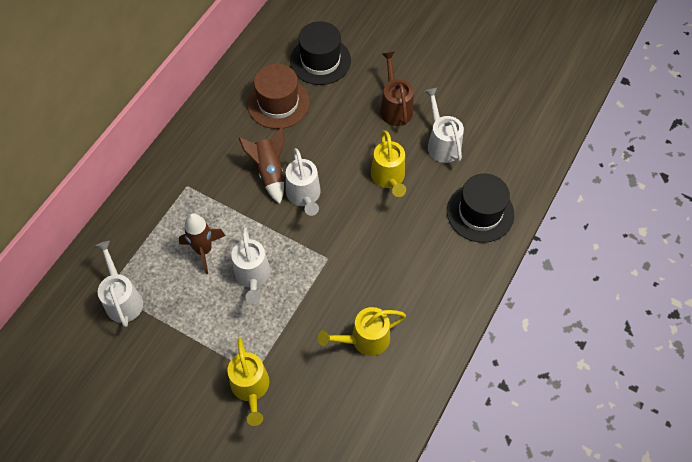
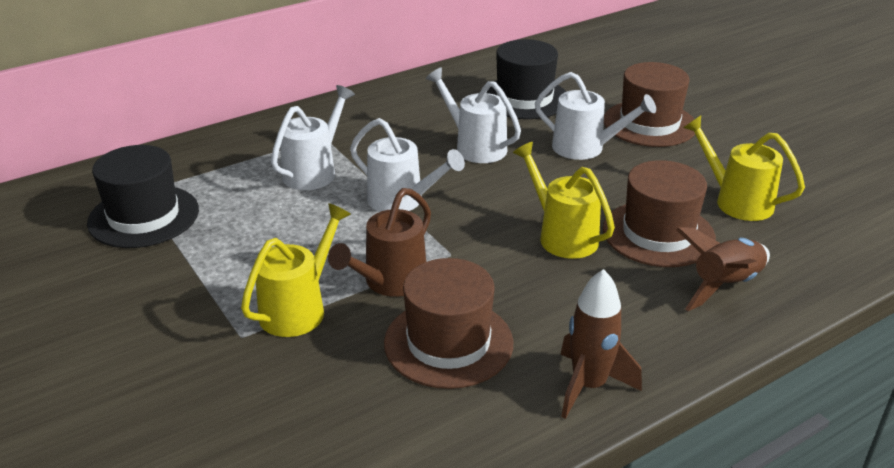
brown hat: [247,64,310,129] = 1 -> [384,258,513,389] [603,160,716,267] [604,62,695,147] = 3

